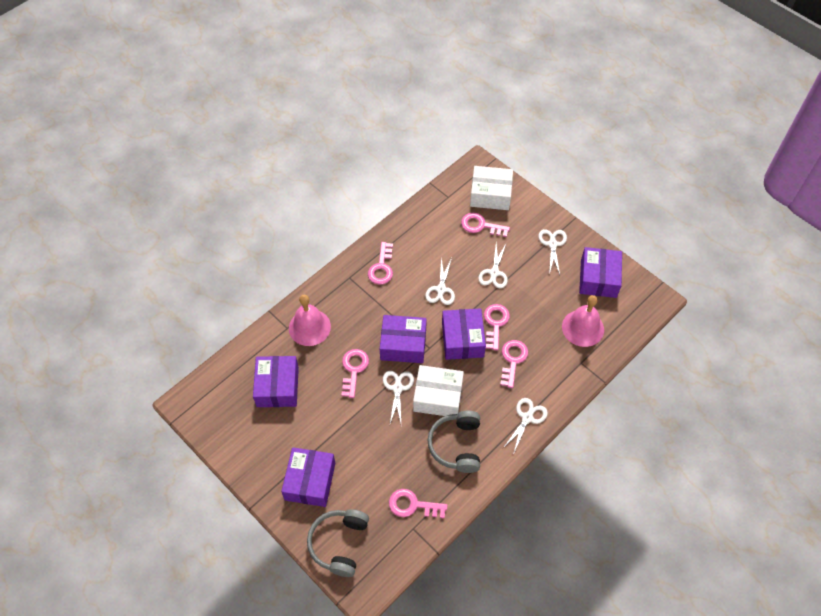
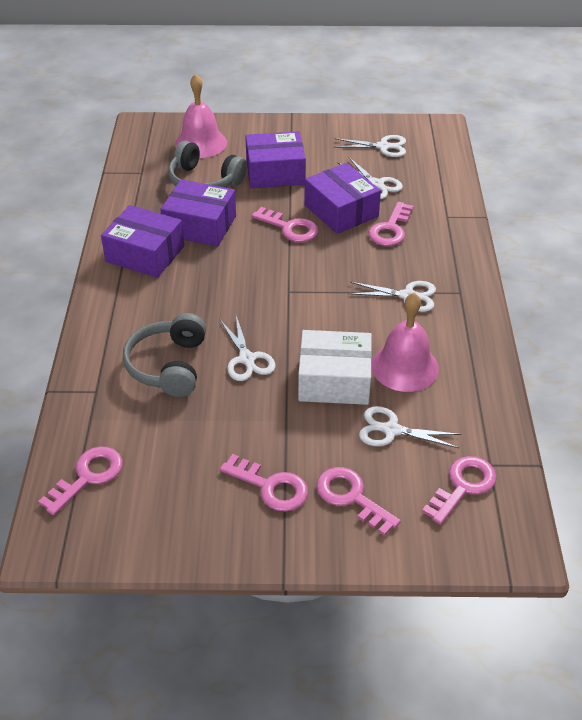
purple box: [253,356,299,407] [281,447,335,507] [380,315,427,363] [442,308,486,360] [579,247,622,298] = 5 -> [101,205,184,278] [160,179,236,246] [245,131,306,188] [304,163,381,234] = 4
white box: [413,365,464,416] [470,166,513,210] = 2 -> [298,330,372,405] = 1

